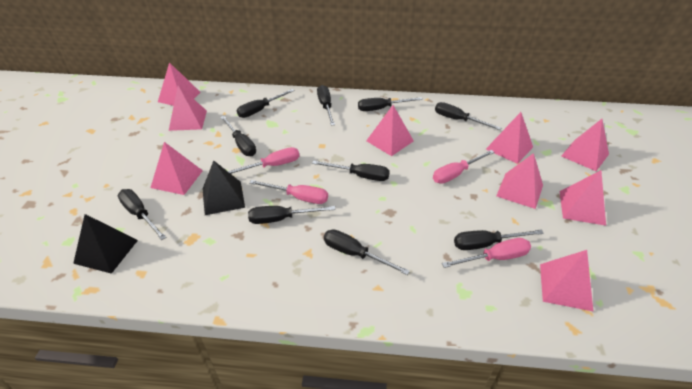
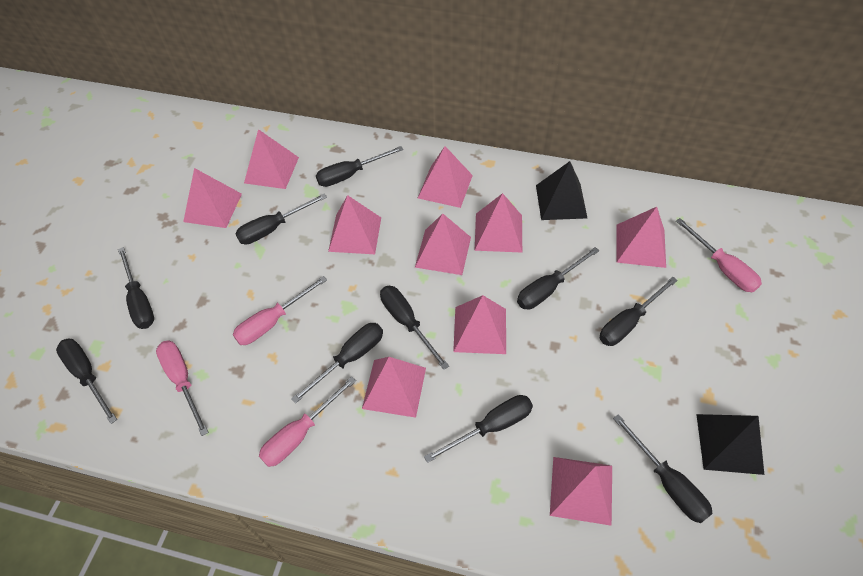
pink pyramid: [150,142,203,195] [158,62,201,106] [169,85,207,131] [366,105,414,156] [486,112,533,164] [496,153,543,209] [540,250,594,312] [559,170,606,226] [561,119,609,171] = 9 -> [183,168,242,228] [244,129,299,189] [328,195,381,254] [362,357,426,418] [415,214,471,275] [418,146,473,208] [453,295,506,354] [475,193,522,253] [550,457,612,526] [617,207,666,268] = 10

